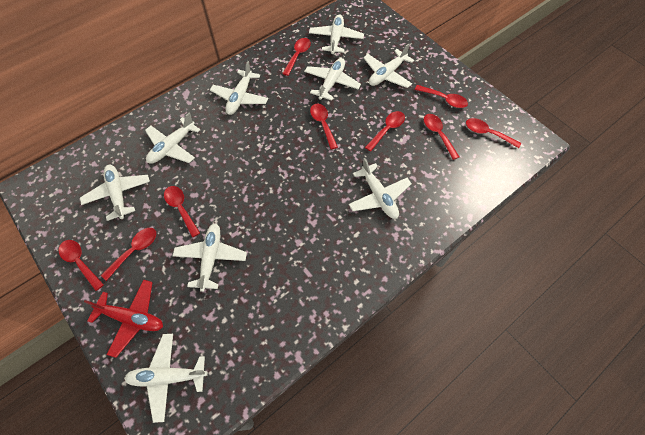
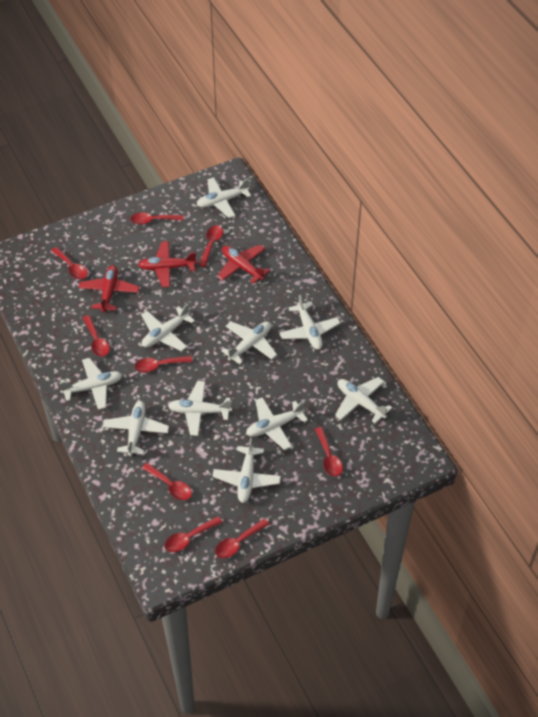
red plane: [84,280,163,358] = 1 -> [78,265,139,312] [138,241,197,287] [217,245,270,284] = 3
white plane: [80,165,150,221] [124,334,208,423] [145,113,200,164] [173,223,247,292] [210,61,268,115] [304,58,361,101] [309,14,364,55] [349,158,412,219] [363,43,414,88] = 9 -> [59,358,122,410] [103,401,169,456] [141,304,195,351] [168,381,232,436] [197,177,251,218] [212,438,281,503] [221,321,277,365] [246,397,308,450] [279,295,340,349] [335,377,392,423] = 10

